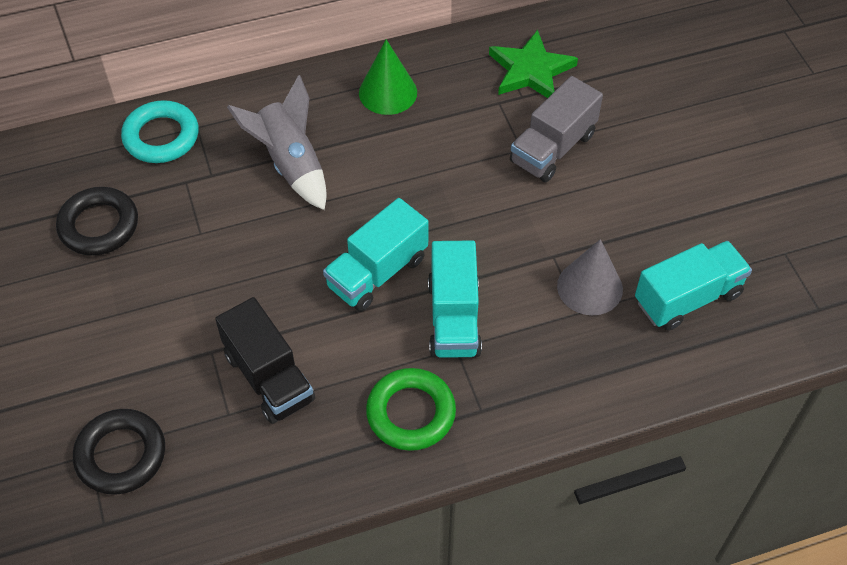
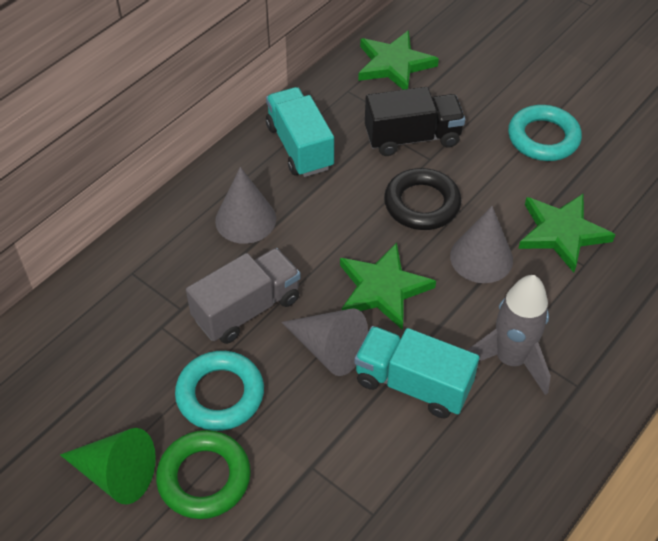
black ring: [56,187,138,256] [73,409,165,495] = 2 -> [384,168,461,230] = 1
green star: [489,30,578,98] = 1 -> [340,242,436,330] [358,30,439,90] [518,193,615,273] = 3
grey cone: [557,239,623,315] = 1 -> [215,167,276,244] [282,308,368,376] [450,206,513,283] = 3
turquoise ring: [121,100,199,163] = 1 -> [175,351,264,431] [508,105,582,161] = 2
turquoise truck: [323,198,428,311] [428,240,482,358] [635,241,752,331] = 3 -> [266,87,334,177] [354,326,479,418] = 2

